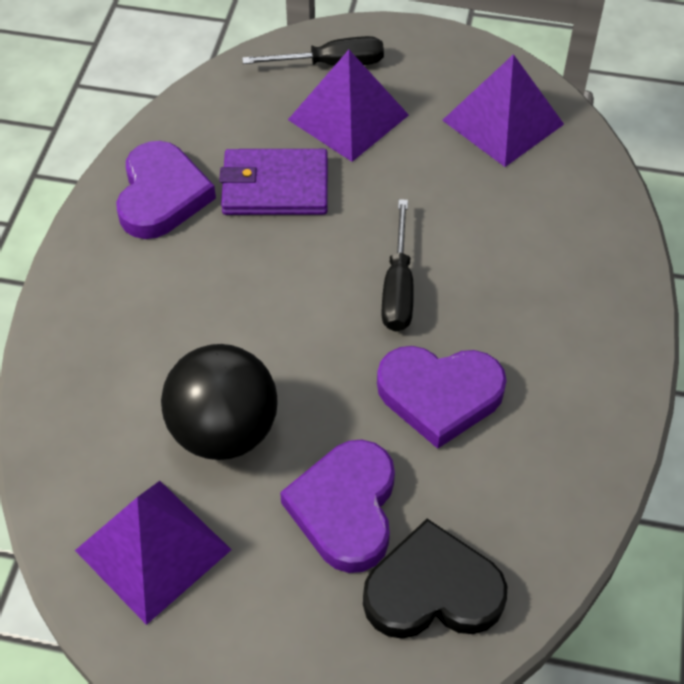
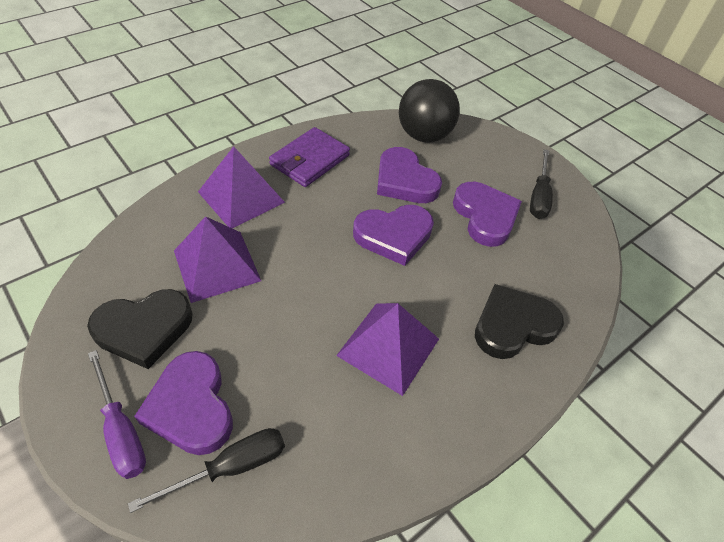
black heart: [363,519,507,639] = 1 -> [87,289,193,369] [475,284,564,359] = 2
purple heart: [116,141,216,239] [280,440,395,573] [377,346,507,449] = 3 -> [134,351,233,455] [353,205,434,266] [377,147,442,203] [453,182,522,247] = 4
purple screwdriver: none = 0 -> [88,350,146,479] = 1

